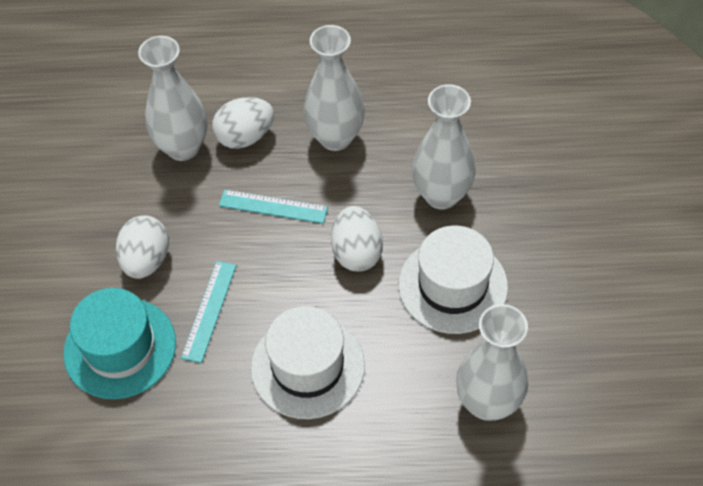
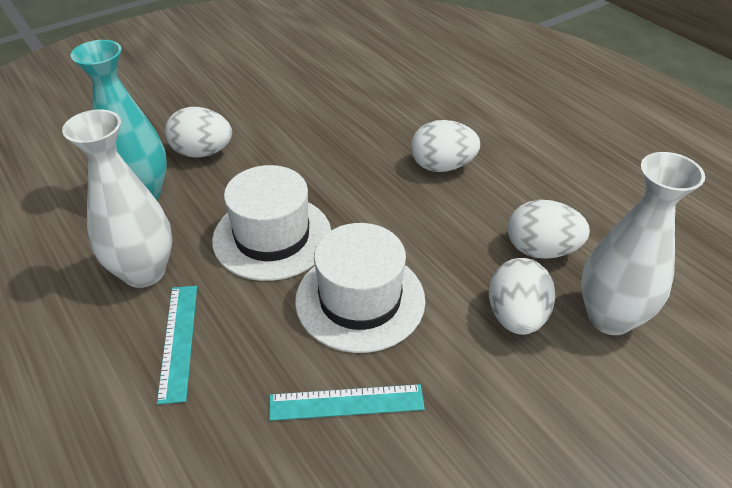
turquoise hat: [63,288,176,399] = 1 -> none = 0
turquoise vase: none = 0 -> [70,40,167,200] = 1
white egg: [116,215,169,279] [212,97,274,149] [331,206,383,272] = 3 -> [165,107,232,157] [411,120,481,172] [489,258,555,335] [508,200,590,259] = 4
white vase: [138,36,208,161] [304,25,365,151] [412,84,476,210] [456,304,528,421] = 4 -> [62,109,173,288] [581,152,705,335] = 2

